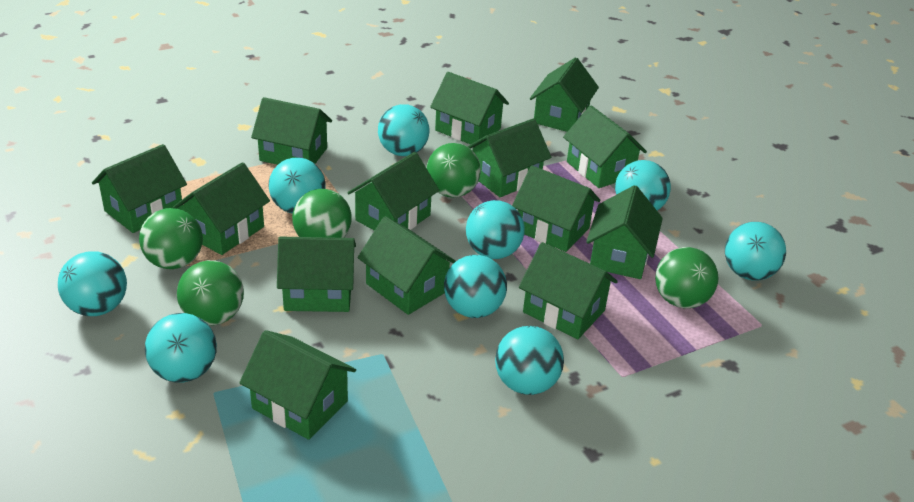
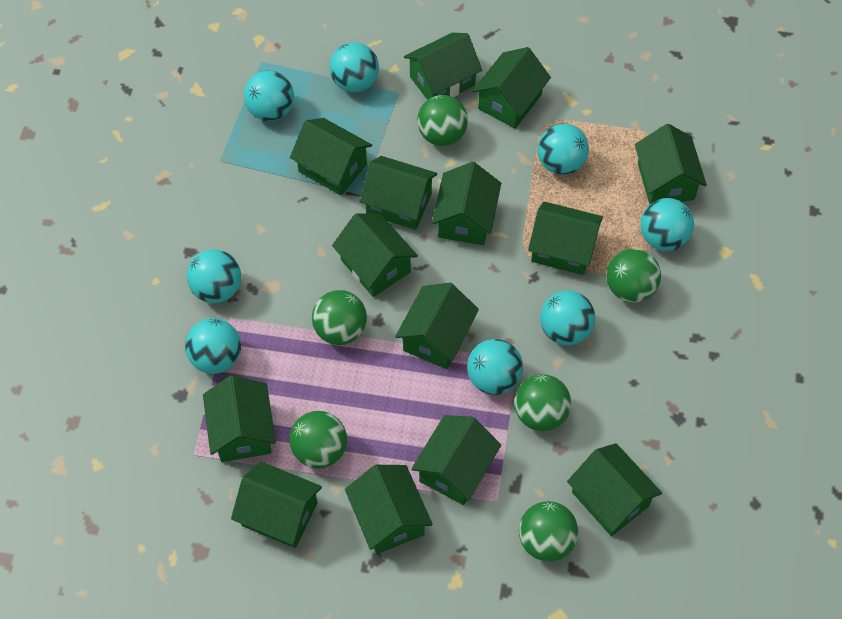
green ball: [139,208,203,269] [177,260,244,325] [292,189,352,238] [426,143,481,197] [655,247,718,308] = 5 -> [289,411,347,468] [312,290,367,345] [417,95,468,146] [514,374,571,431] [519,501,578,561] [606,249,661,303] = 6
turquoise ball: [58,251,127,316] [145,313,217,383] [269,158,326,214] [378,104,429,156] [444,255,507,318] [466,200,525,259] [495,326,564,395] [615,160,671,211] [725,222,786,281] = 9 -> [185,318,241,374] [187,249,241,303] [244,70,294,121] [329,42,379,92] [467,339,523,395] [537,123,589,175] [540,290,595,345] [640,198,694,251] = 8

